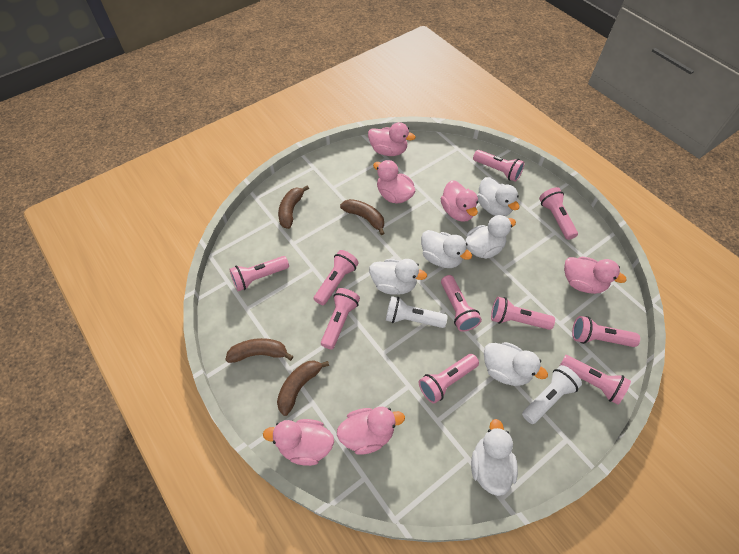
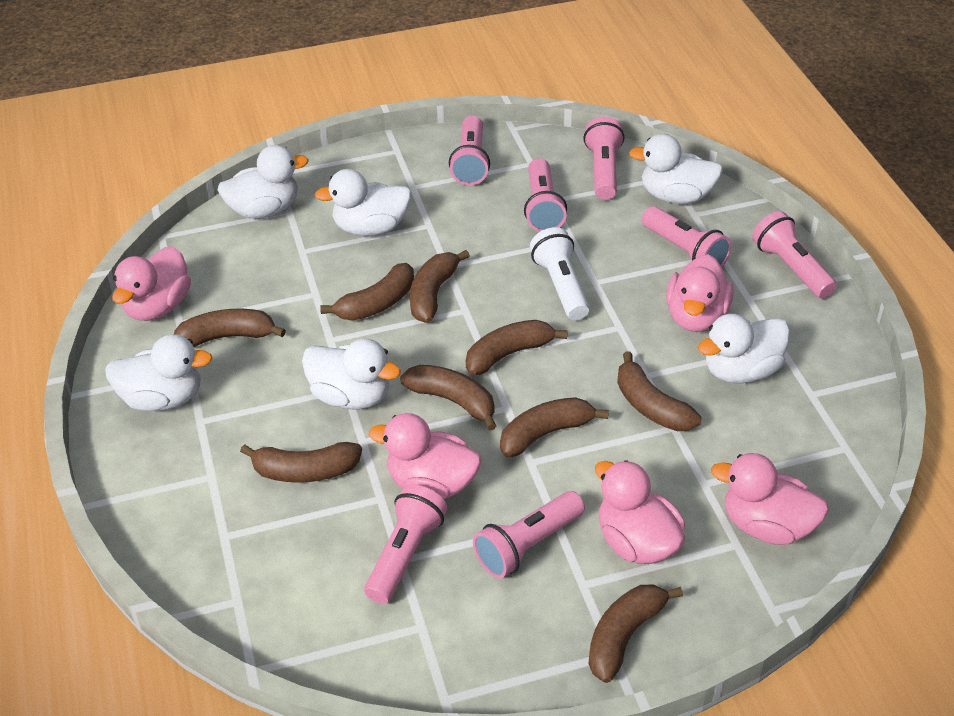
brown banana: [225,338,293,363] [277,360,329,416] [278,186,309,229] [340,199,385,235] = 4 -> [174,309,286,347] [240,442,362,483] [320,263,414,321] [400,365,496,430] [410,250,470,322] [466,320,568,375] [500,397,609,457] [589,585,683,683] [617,352,702,431] = 9
pink duck: [263,419,334,466] [337,407,405,455] [368,122,416,156] [373,160,416,204] [441,180,478,222] [564,257,627,294] = 6 -> [112,246,191,321] [369,413,481,499] [595,460,685,564] [666,254,734,332] [711,453,829,545] = 5
pink flashlight: [229,256,289,291] [314,250,359,305] [321,288,360,349] [419,354,479,403] [441,275,482,332] [473,150,525,182] [491,297,555,330] [539,187,578,240] [560,355,631,405] [572,316,640,347] = 10 -> [364,484,448,604] [449,116,490,185] [473,491,585,579] [524,158,567,232] [583,116,624,200] [642,206,732,267] [752,211,837,298] = 7
white flashlight: [386,296,447,328] [522,365,582,424] = 2 -> [530,227,590,320] = 1

